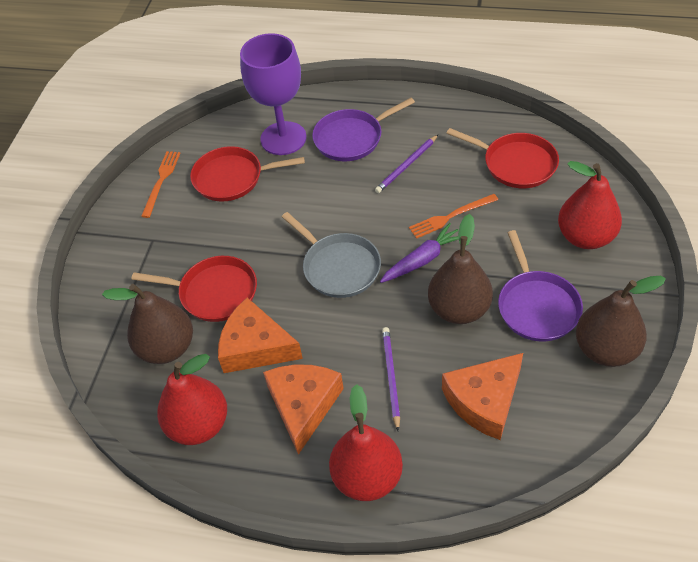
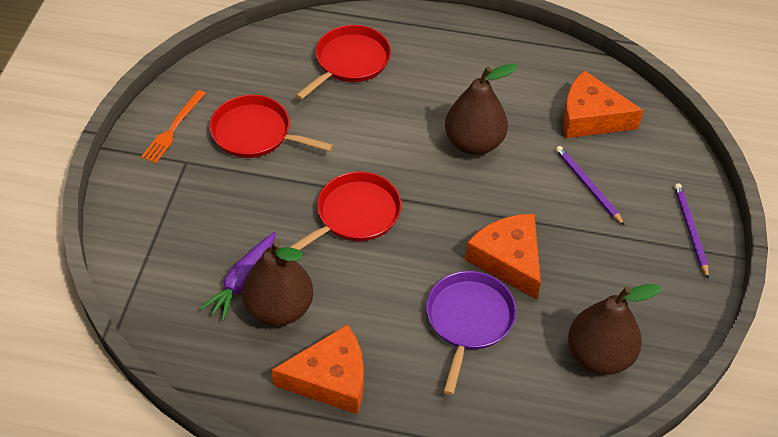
grey pan: [282,212,381,298] = 1 -> none = 0
orange fork: [141,151,180,218] [409,194,498,239] = 2 -> [141,90,206,164] = 1
purple goblet: [240,33,307,155] = 1 -> none = 0
purple pan: [312,98,415,161] [498,230,583,341] = 2 -> [426,271,517,395] = 1
red pear: [157,354,227,445] [329,384,403,501] [558,161,622,249] = 3 -> none = 0

